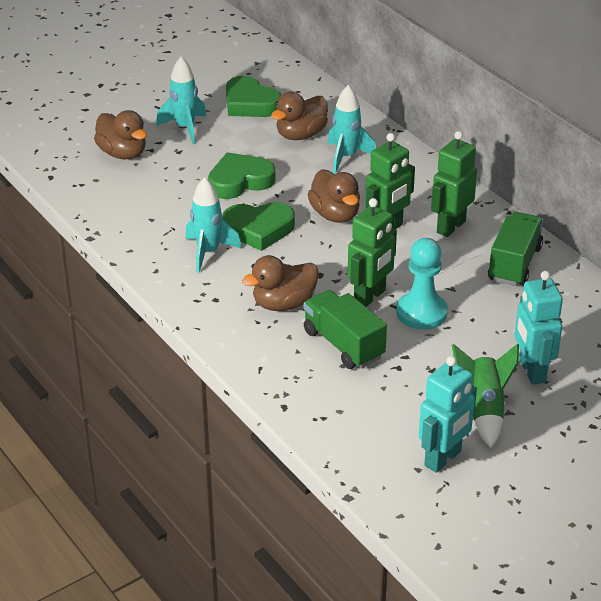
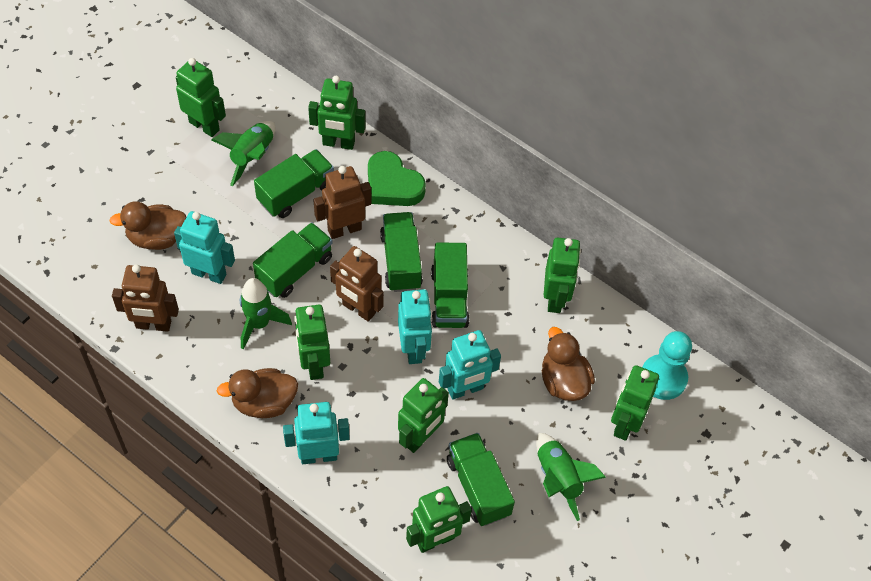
brown duck: [94,110,147,159] [242,255,319,311] [271,92,328,140] [308,169,360,223] = 4 -> [109,201,186,250] [217,368,298,418] [542,327,595,401] = 3
brown robot: none = 0 -> [112,264,179,332] [313,166,371,239] [330,246,384,322] = 3
green heart: [208,152,275,199] [222,202,295,251] [226,76,281,117] = 3 -> [368,151,426,206] = 1
green robot: [348,198,397,307] [365,133,415,229] [431,131,477,237] = 3 -> [176,58,226,137] [294,305,330,380] [308,76,365,150] [398,378,449,453] [406,486,472,553] [544,238,581,313] [611,365,659,441] = 7
green rocket: [452,343,519,448] = 1 -> [211,121,275,186] [240,278,292,349] [536,433,607,521] = 3
green truck: [303,290,387,369] [488,212,543,286] = 2 -> [253,222,333,298] [254,149,334,218] [380,212,423,292] [431,242,469,328] [447,433,515,526] = 5
turquoise robot: [419,356,477,473] [514,271,563,385] = 2 -> [174,211,235,284] [283,402,350,464] [398,289,432,364] [439,330,501,400] = 4
turquoise rocket: [156,57,207,144] [186,177,241,273] [328,85,376,174] = 3 -> none = 0

